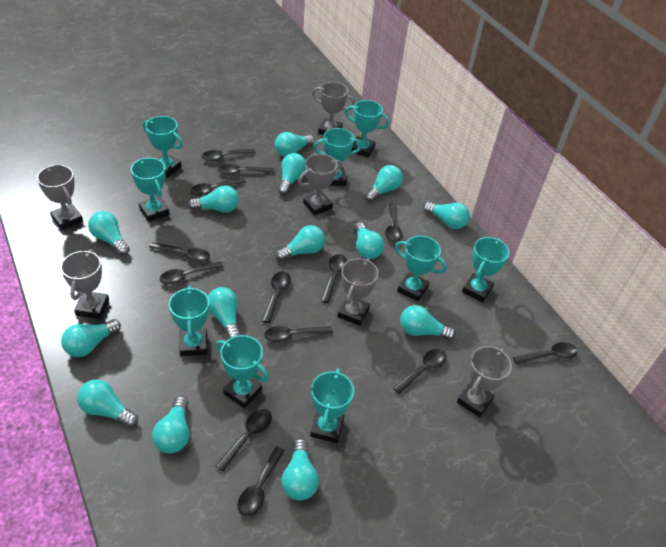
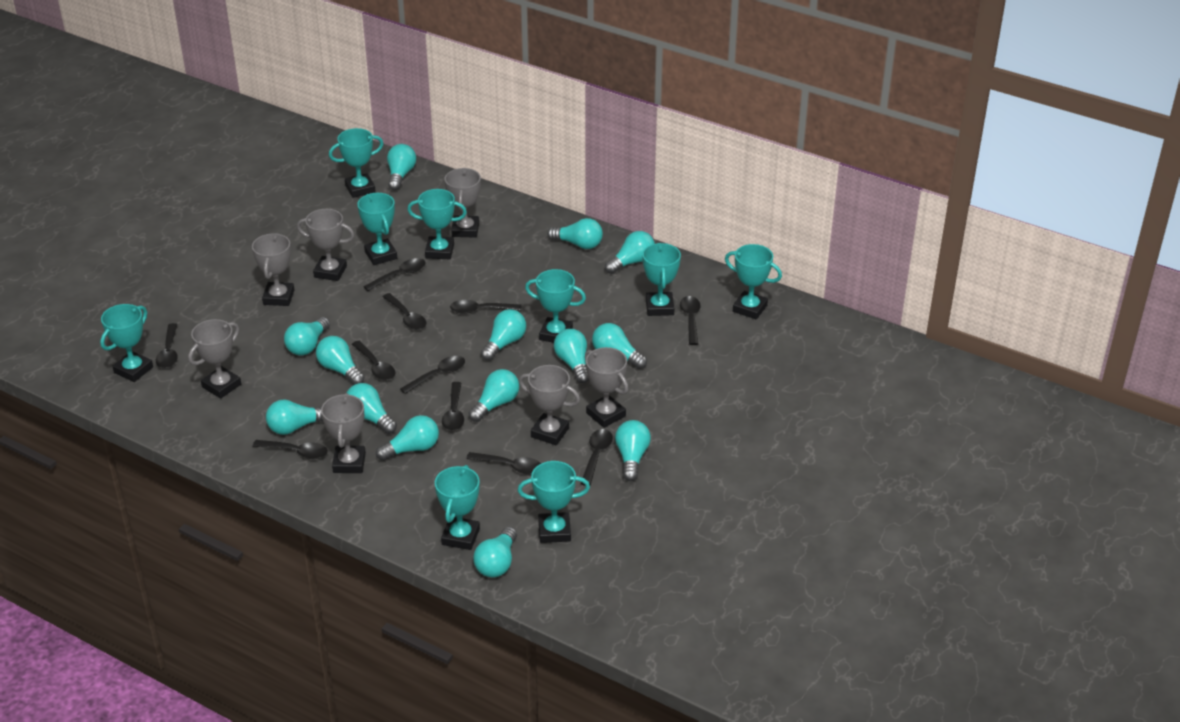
black spoon: [149,242,210,262] [160,262,224,285] [190,178,246,196] [202,149,256,161] [215,409,272,472] [218,164,274,175] [238,446,285,517] [262,271,291,323] [264,326,333,342] [321,254,347,303] [385,203,403,242] [393,349,447,394] [513,342,577,365] = 13 -> [156,323,178,369] [253,440,328,459] [352,341,395,380] [364,258,425,291] [383,293,427,330] [400,356,465,394] [442,382,464,431] [450,300,521,314] [466,452,541,475] [580,429,613,486] [680,296,701,345] = 11
grey trophy: [37,165,83,230] [61,249,109,319] [298,154,342,216] [312,82,355,135] [338,258,379,326] [457,346,512,417] = 6 -> [188,319,241,399] [252,233,294,306] [297,209,355,281] [321,393,366,473] [445,168,481,238] [519,365,580,445] [585,347,629,428] = 7

